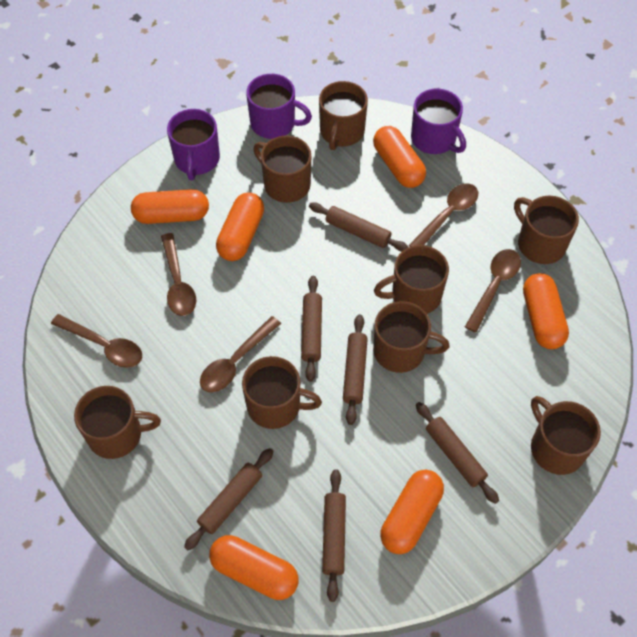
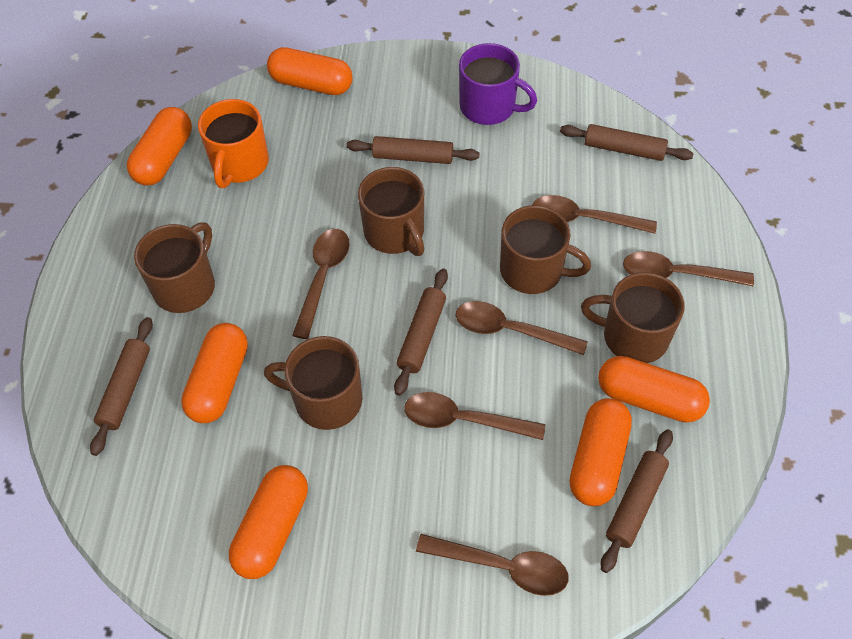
brown mug: [74,386,161,459] [242,356,322,429] [253,136,311,203] [319,81,368,150] [373,301,450,373] [374,245,449,314] [514,195,579,264] [531,396,601,475] = 8 -> [134,222,215,313] [264,336,363,430] [358,167,424,256] [500,205,591,294] [581,272,685,363] = 5
brown rolling pin: [184,448,274,550] [301,276,322,382] [309,202,409,252] [322,469,346,602] [343,314,368,425] [416,402,499,504] = 6 -> [90,317,153,456] [346,136,479,164] [394,269,448,396] [560,124,694,161] [601,429,673,573] = 5
brown spoon: [51,314,142,368] [161,233,196,316] [200,316,281,393] [409,183,478,247] [465,249,521,333] = 5 -> [292,229,350,339] [404,392,545,440] [416,534,569,596] [456,301,588,355] [532,195,657,234] [623,251,754,286] = 6
orange mug: none = 0 -> [198,99,269,188] = 1
purple mug: [167,109,220,180] [246,74,312,139] [411,88,466,154] = 3 -> [459,43,537,125] = 1

